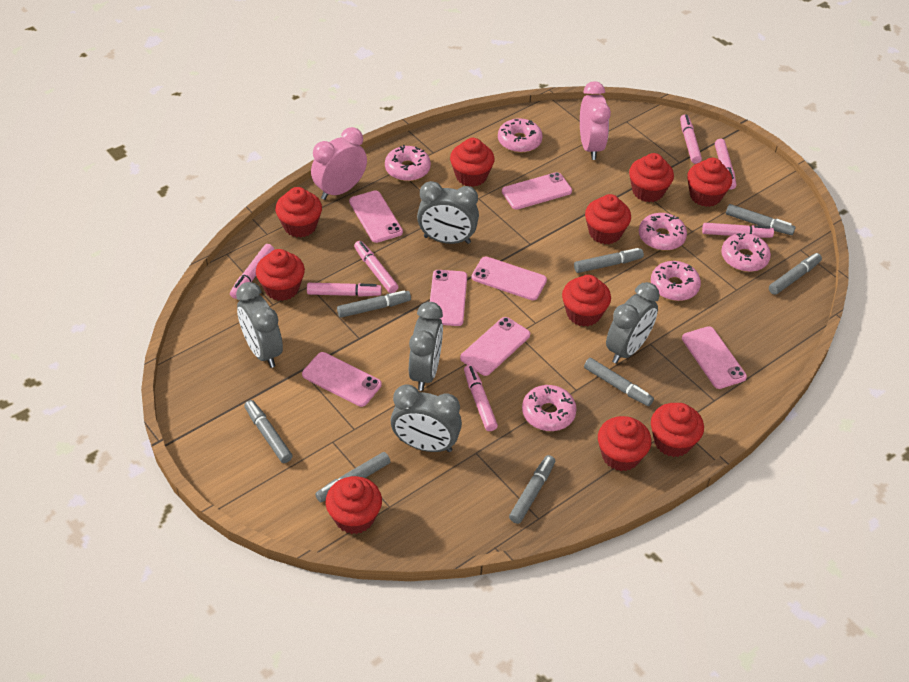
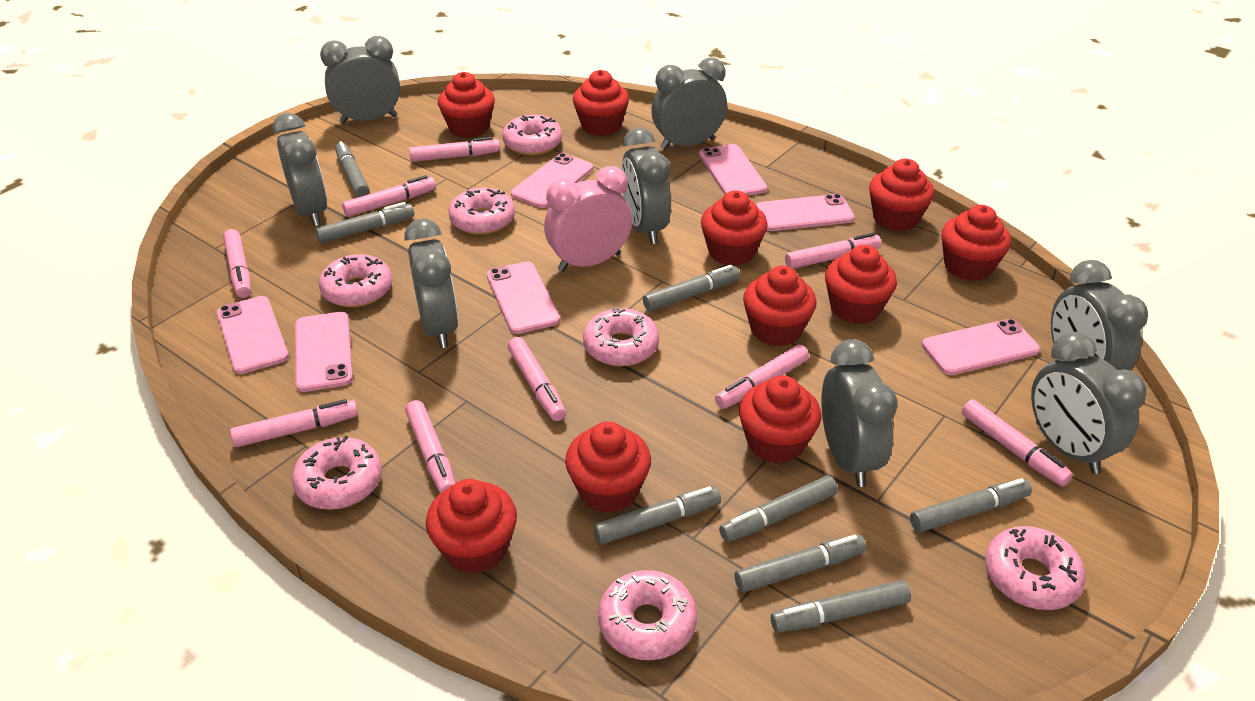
grey clock: [236,282,283,368] [390,385,462,452] [409,302,443,391] [417,181,479,244] [606,282,660,364] = 5 -> [272,113,327,226] [320,36,400,124] [405,219,458,348] [621,127,671,244] [651,57,727,150] [821,339,898,487] [1031,332,1146,474] [1051,260,1148,371] = 8
pink clock: [311,127,367,200] [580,81,611,160] = 2 -> [544,166,632,272] = 1
pink donut: [385,145,431,181] [498,118,543,153] [522,385,577,431] [639,213,687,250] [651,261,701,301] [721,233,771,272] = 6 -> [292,436,382,510] [319,254,392,307] [448,188,515,235] [502,115,562,155] [583,307,659,367] [598,570,697,660] [985,526,1085,610] = 7
pink marker: [230,244,274,299] [307,283,382,297] [354,241,398,293] [464,365,498,431] [680,114,702,164] [702,223,774,238] [715,139,736,190] = 7 -> [223,229,251,298] [230,399,358,447] [342,175,436,217] [405,400,455,493] [409,137,500,162] [508,337,566,421] [715,345,809,409] [785,233,881,269] [961,399,1073,486] = 9

